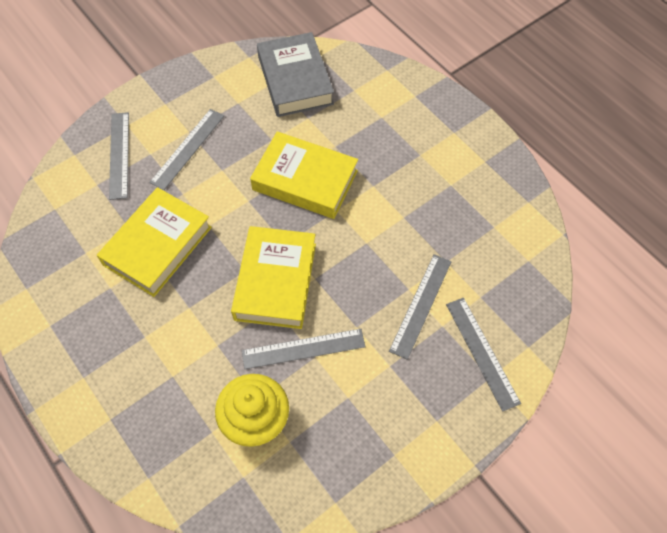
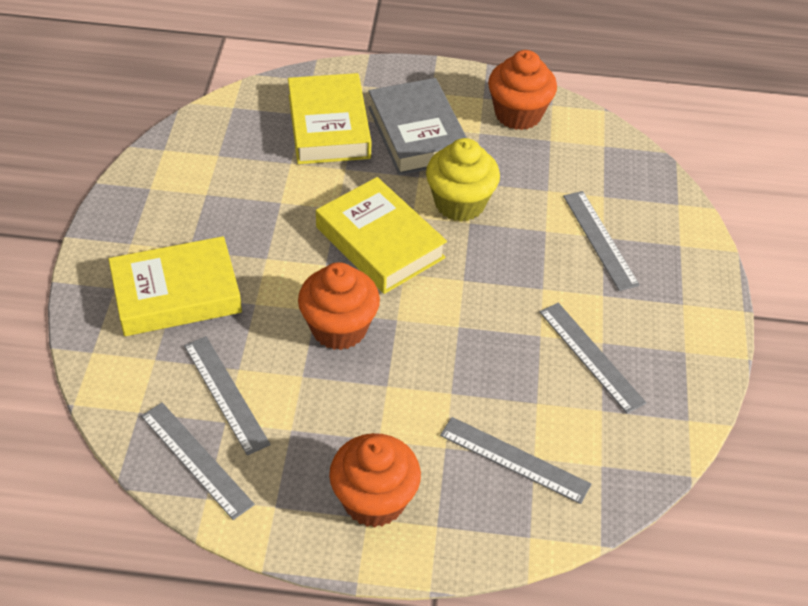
orange cupcake: none = 0 -> [298,262,380,350] [329,433,421,528] [488,50,557,130] = 3

